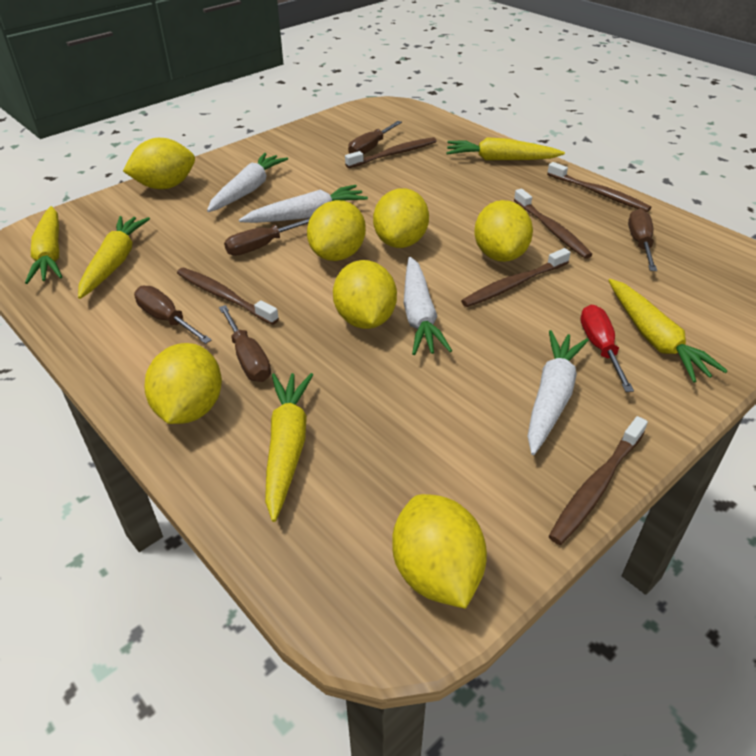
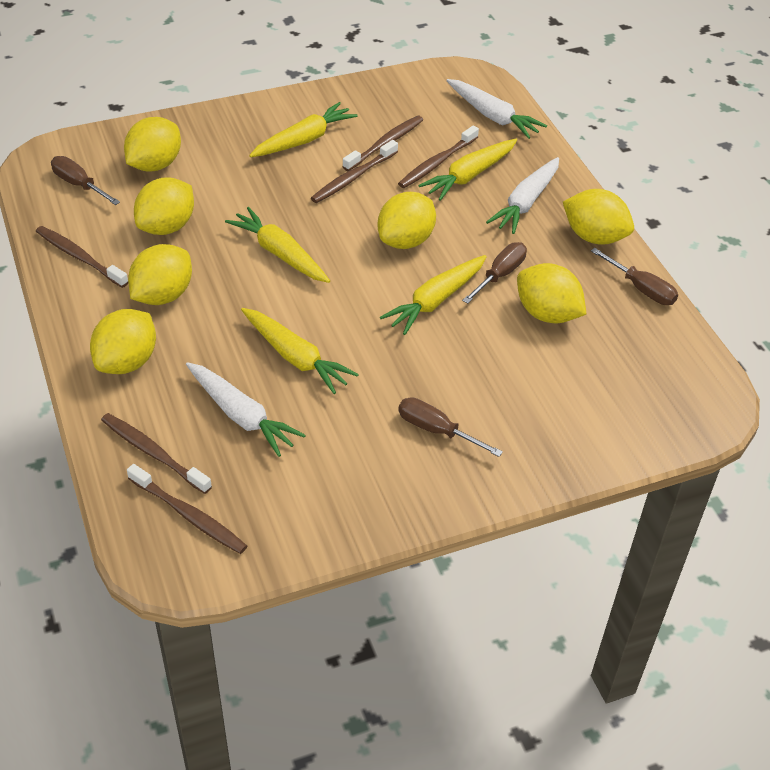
brown screwdriver: [134,286,212,344] [219,305,271,382] [224,218,310,256] [348,121,402,155] [628,209,657,271] = 5 -> [51,156,120,205] [398,397,503,457] [462,242,527,304] [591,248,678,305] = 4
red screwdriver: [580,305,634,392] = 1 -> none = 0
white carrot: [207,153,288,212] [239,185,368,223] [404,257,452,355] [527,330,589,455] = 4 -> [186,362,306,457] [446,79,547,139] [486,157,559,234] = 3

